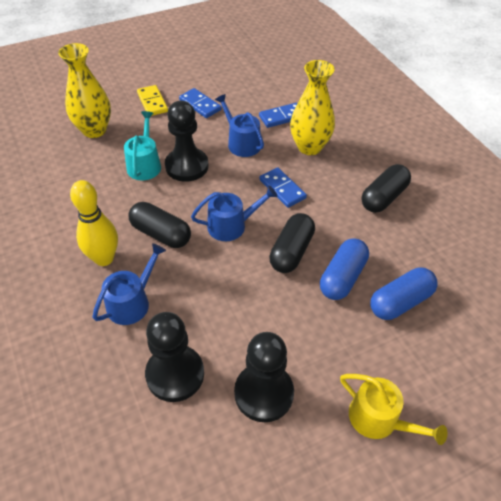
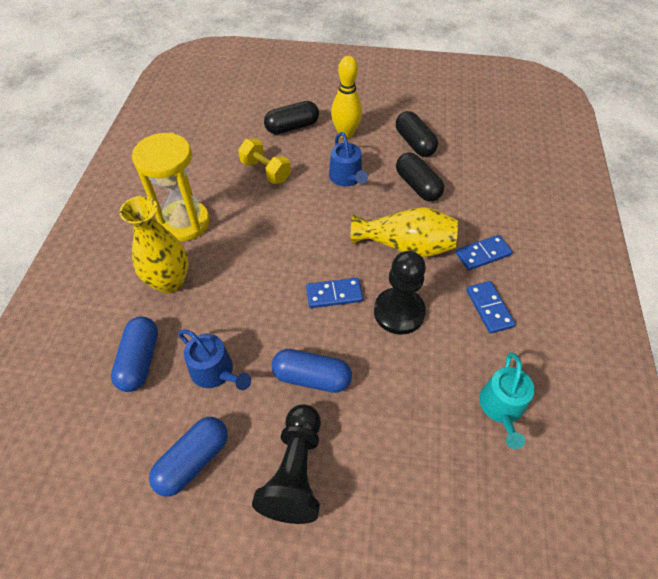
black pawn: [145,312,204,402] [165,101,209,182] [234,332,294,422] = 3 -> [252,405,321,524] [374,251,426,335] = 2
blue capsule: [320,238,369,300] [370,267,438,320] = 2 -> [111,317,158,392] [149,417,228,497] [271,349,352,393] = 3
blue watering can: [92,243,166,325] [191,186,278,241] [215,94,264,157] = 3 -> [178,329,251,390] [329,132,368,187] = 2
yellow domino: [137,85,168,116] = 1 -> none = 0
yellow dumbbell: none = 0 -> [238,138,291,184] = 1
yellow hourglass: none = 0 -> [132,133,210,241] = 1
yellow watering can: [340,374,447,445] = 1 -> none = 0

